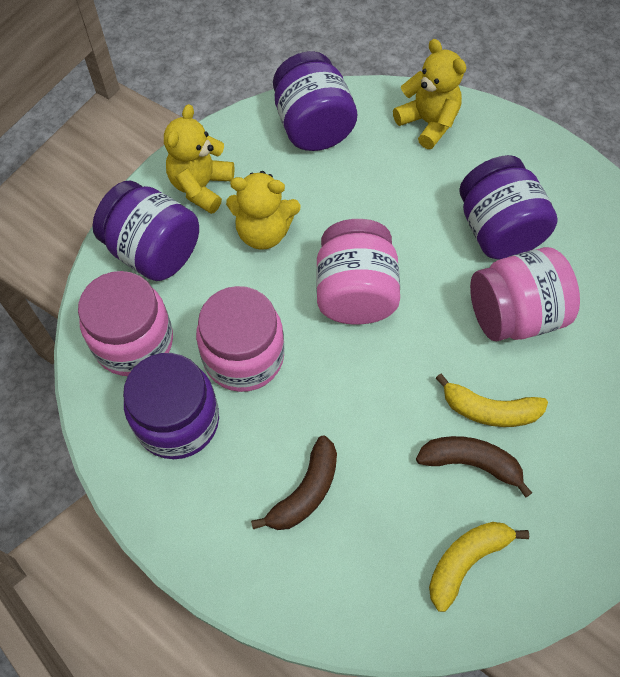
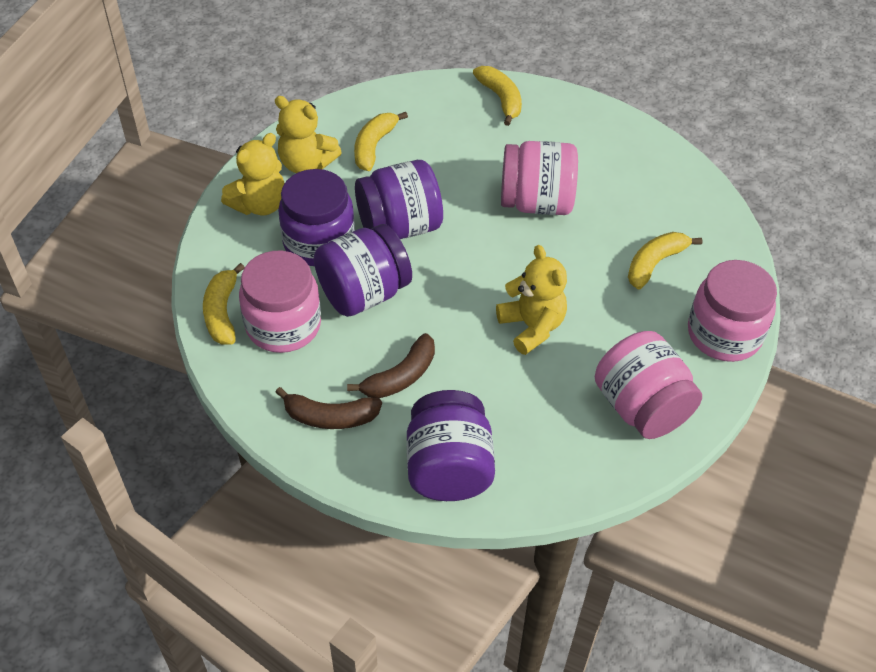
yellow banana: [429,522,529,612] [435,373,548,427] = 2 -> [203,263,245,345] [354,112,408,171] [473,66,522,126] [628,232,703,290] = 4

